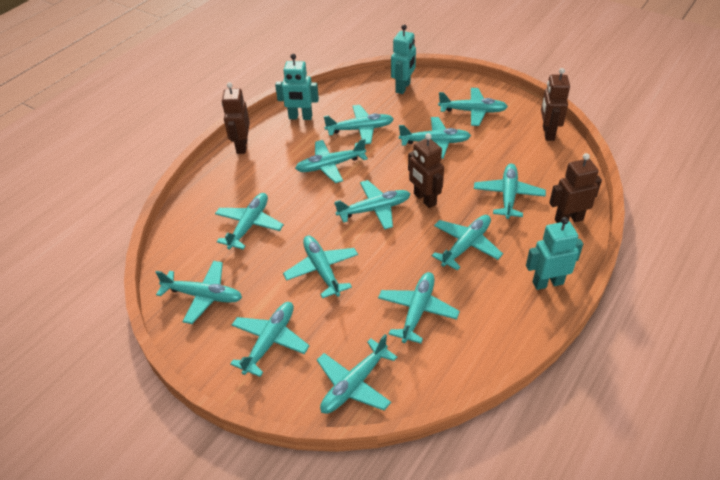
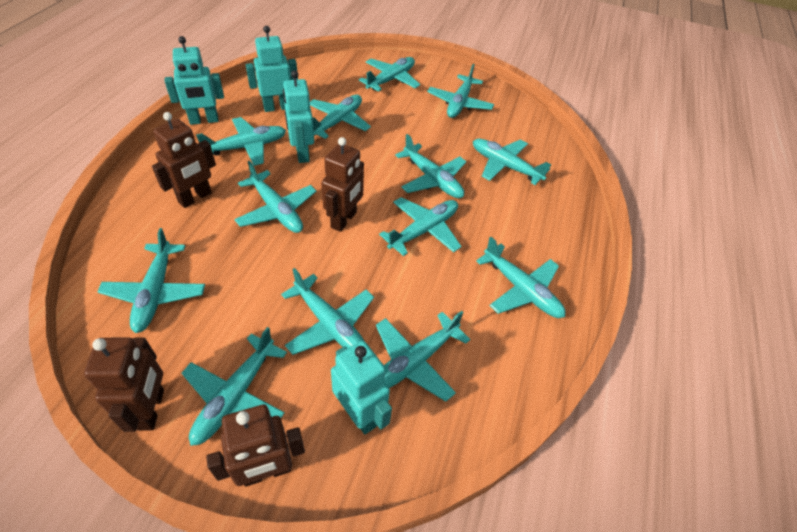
turquoise robot: [275,54,319,120] [391,25,416,94] [526,217,583,290] = 3 -> [165,36,224,125] [246,26,298,112] [283,70,314,163] [331,341,392,435] = 4

